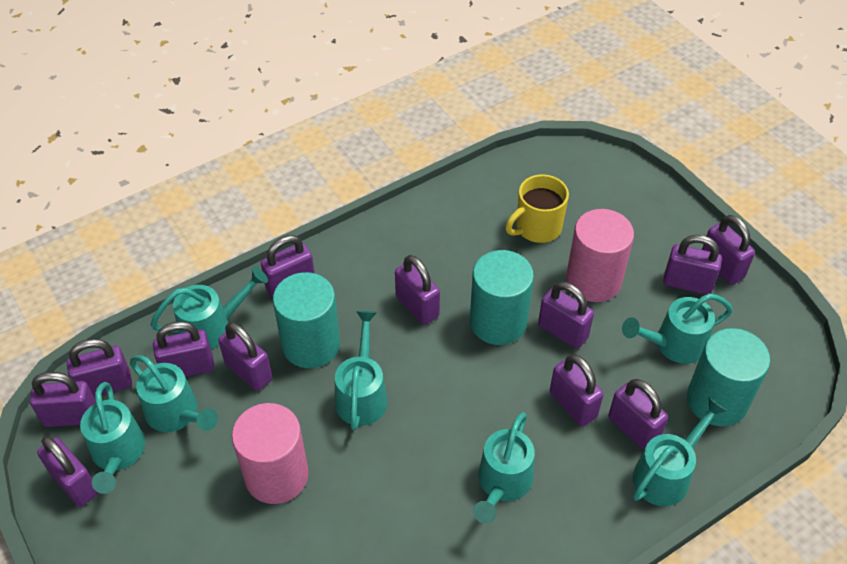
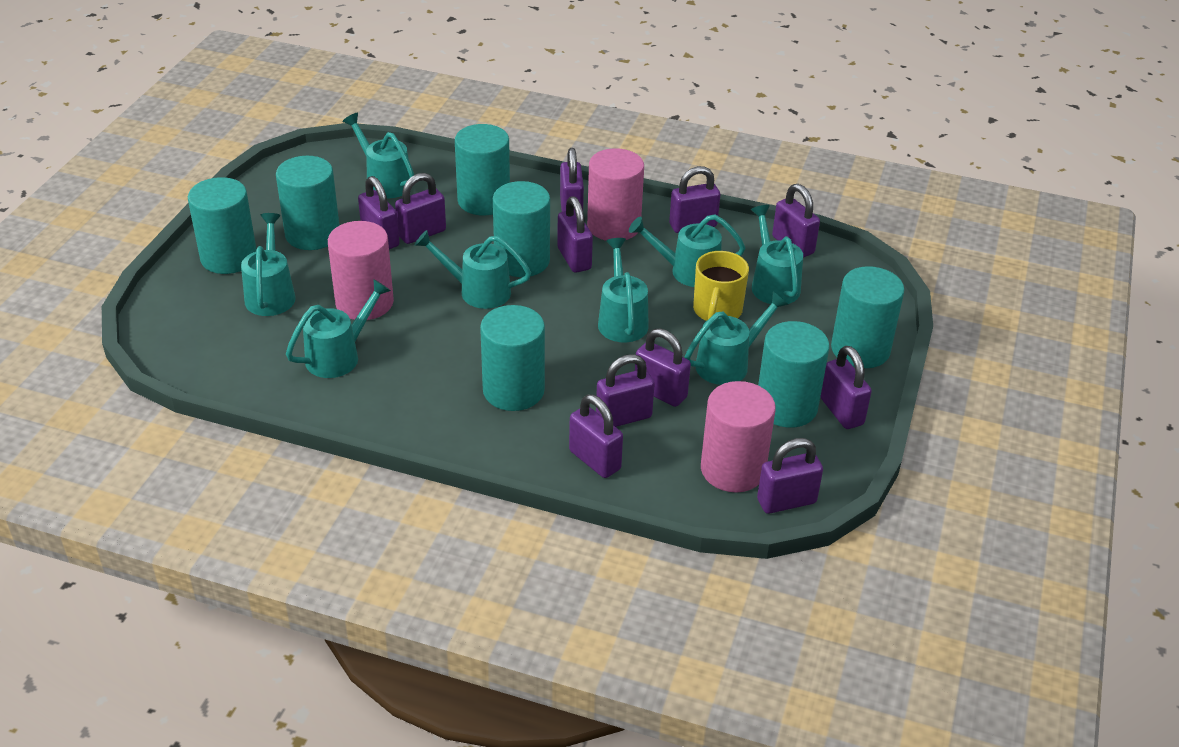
pink cylinder: [232,403,309,504] [566,209,634,302] = 2 -> [328,221,394,320] [587,148,644,241] [701,381,776,492] = 3
purple padlock: [30,372,96,427] [37,436,98,507] [67,339,132,397] [153,321,214,377] [218,322,272,391] [261,235,315,298] [395,255,440,325] [538,282,594,349] [550,354,604,427] [608,379,668,450] [663,235,722,295] [702,215,755,285] = 12 -> [358,176,400,249] [395,173,446,244] [557,196,593,273] [560,148,584,212] [569,394,623,478] [596,354,655,427] [635,328,691,407] [669,166,720,233] [757,438,823,514] [772,184,820,258] [820,346,872,429] = 11
turquoise cylinder: [273,272,340,368] [470,250,534,345] [687,328,770,427] = 3 -> [188,177,257,274] [276,156,340,250] [455,124,510,215] [480,305,545,411] [493,181,550,277] [758,321,830,428] [831,266,904,368] = 7
turquoise watering can: [80,382,145,494] [130,355,218,432] [150,267,268,349] [335,311,388,431] [473,412,535,524] [622,294,733,364] [633,397,728,506] = 7 -> [241,213,296,316] [286,279,391,378] [342,113,414,198] [415,230,531,309] [598,238,649,342] [629,215,745,287] [685,292,789,385] [751,205,803,304] = 8

